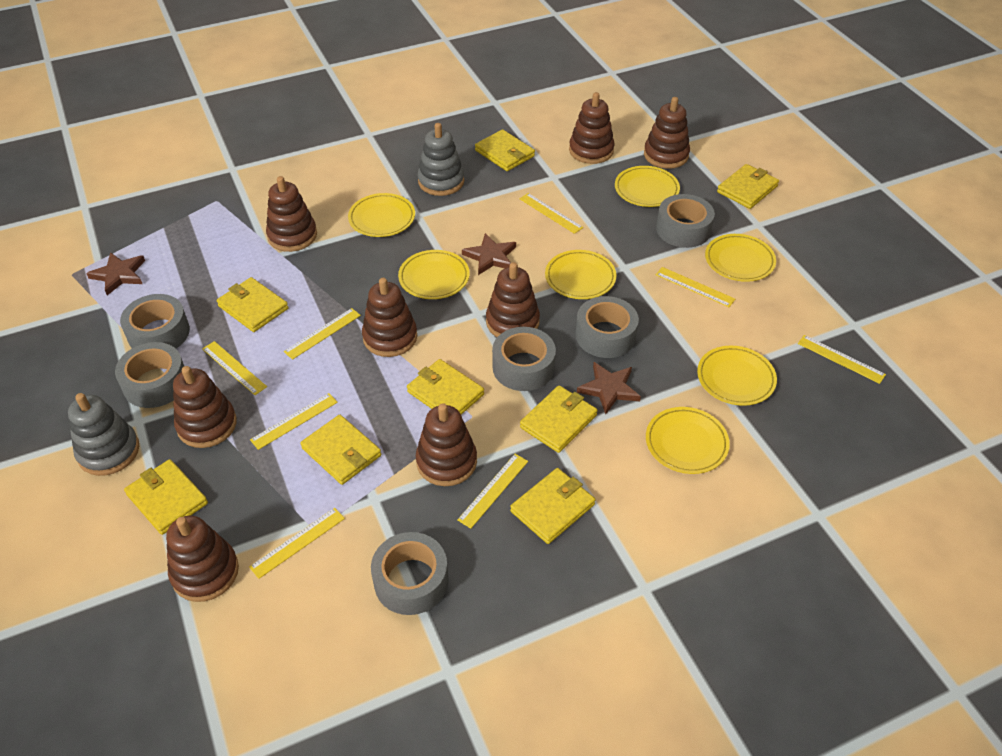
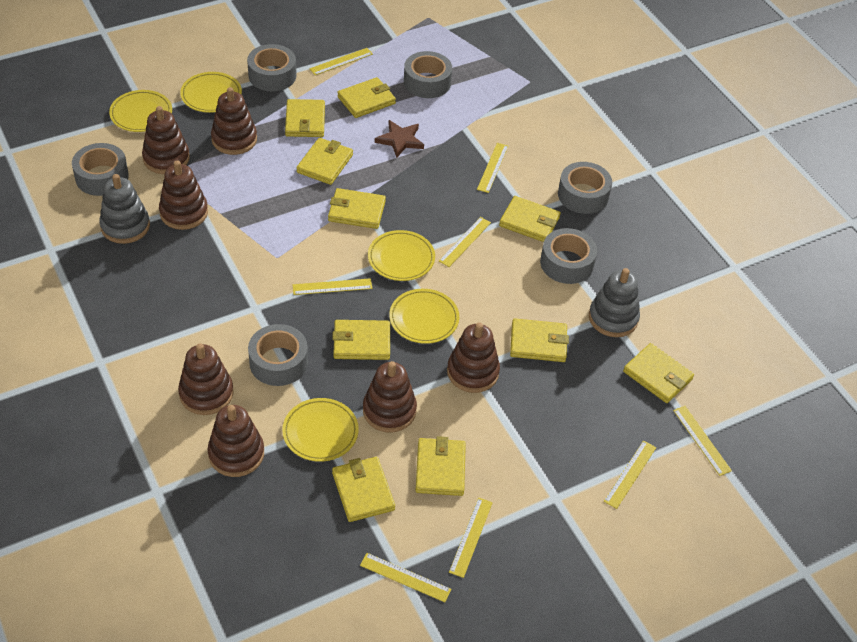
brown stacking toy: [166,516,239,602] [173,366,237,448] [266,176,317,252] [362,278,417,357] [416,403,477,486] [486,262,540,337] [569,92,615,164] [644,97,690,169] = 8 -> [142,106,190,174] [159,161,208,230] [178,343,234,415] [208,405,264,477] [211,87,257,155] [363,361,417,432] [447,322,500,393] = 7
brown star: [86,252,145,295] [462,233,516,275] [577,362,641,414] = 3 -> [375,120,424,158] = 1
yellow plate: [348,193,415,237] [398,250,470,299] [545,250,616,299] [615,166,680,207] [646,407,730,474] [697,346,777,406] [705,234,776,282] = 7 -> [109,90,172,132] [180,72,242,113] [282,398,359,462] [368,230,435,281] [389,289,459,344] = 5
yellow wallet: [124,459,208,535] [217,277,289,332] [300,415,381,485] [407,359,484,415] [475,129,535,171] [510,468,595,544] [520,385,598,453] [717,164,779,209] = 8 -> [285,99,325,137] [296,138,353,185] [328,188,386,229] [332,320,390,360] [332,457,395,522] [337,77,396,118] [416,436,466,496] [499,196,561,242] [510,318,569,362] [623,343,694,403] = 10

